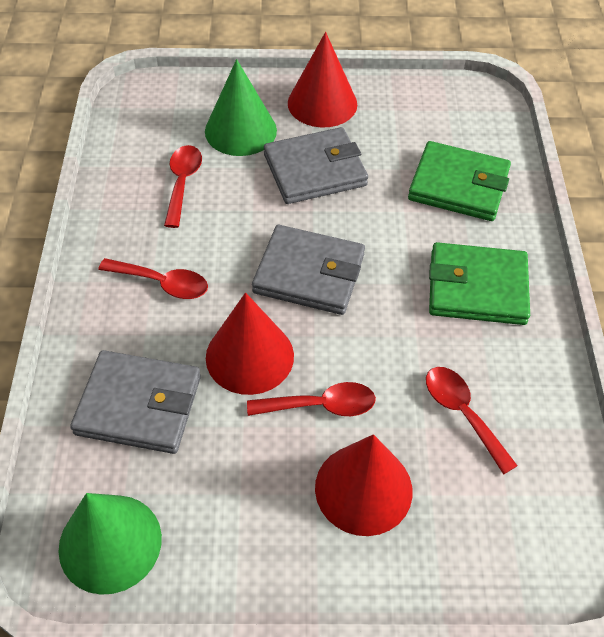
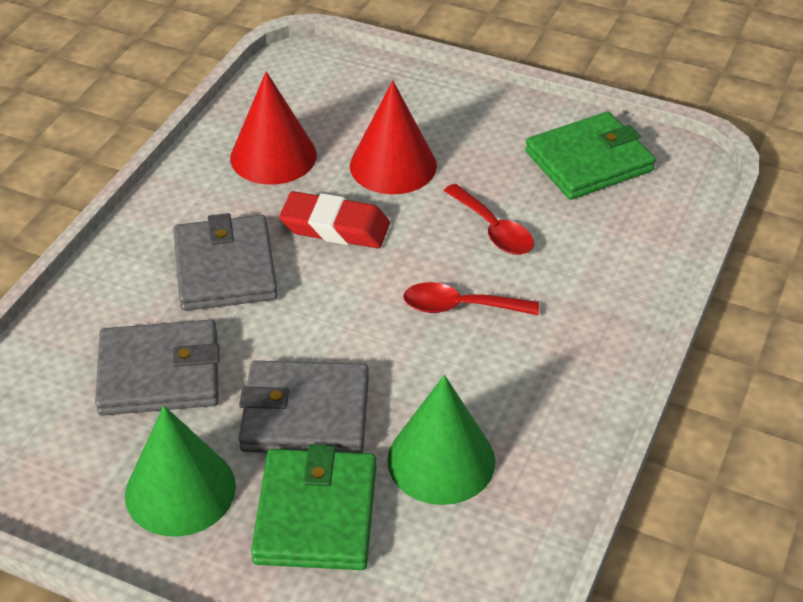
red cone: [206,292,294,395] [288,32,357,127] [315,434,413,536] = 3 -> [230,71,317,185] [350,80,437,194] = 2
red eraser: none = 0 -> [279,191,390,248] = 1
red spoon: [98,258,208,299] [164,145,202,228] [247,382,376,416] [426,367,518,475] = 4 -> [403,282,539,315] [444,184,534,255] = 2

